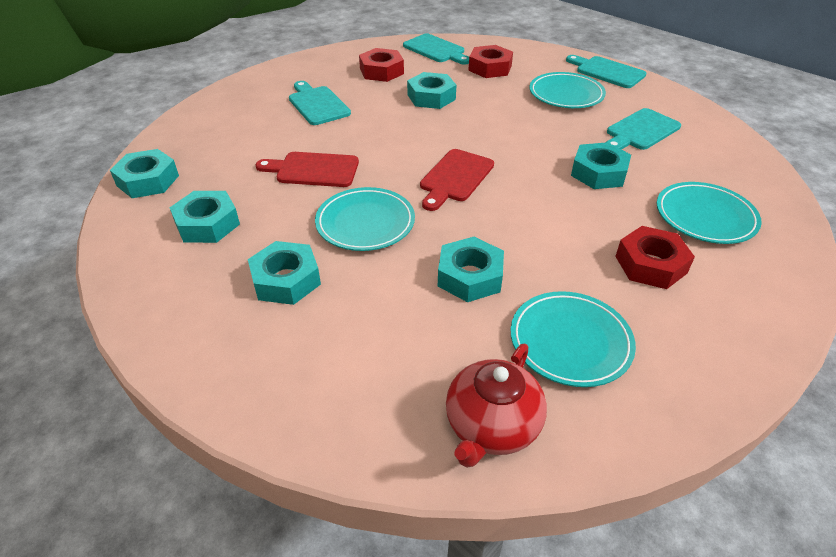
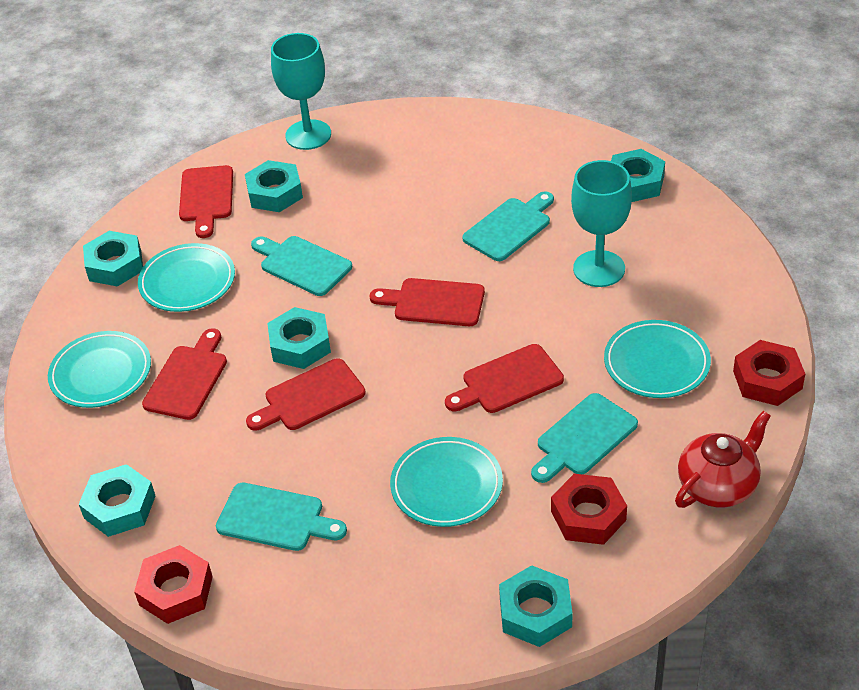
red cutting board: [256,152,359,187] [420,149,494,211] = 2 -> [142,328,227,420] [179,165,233,238] [246,358,366,431] [370,278,485,326] [445,344,564,413] = 5
turquoise goblet: none = 0 -> [271,33,331,150] [571,160,632,287] = 2

